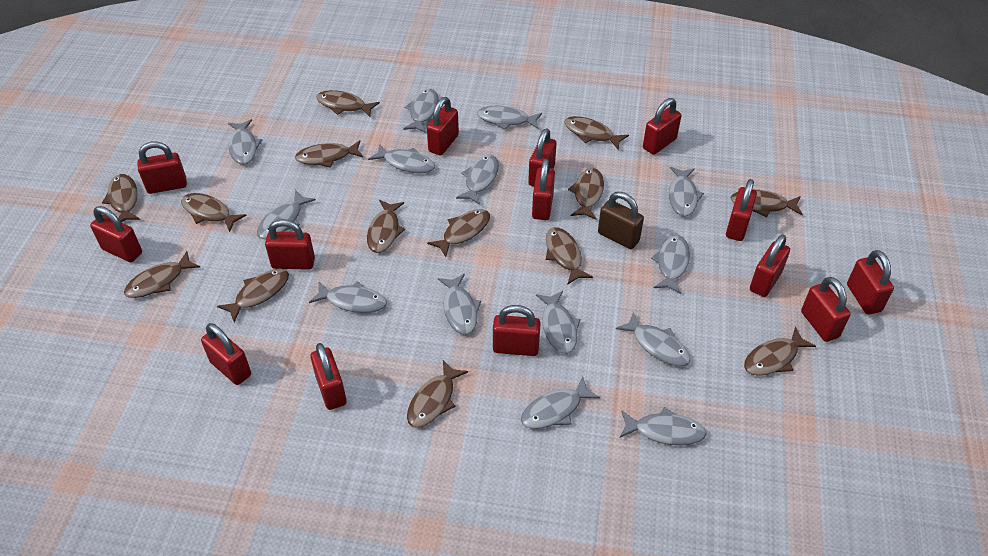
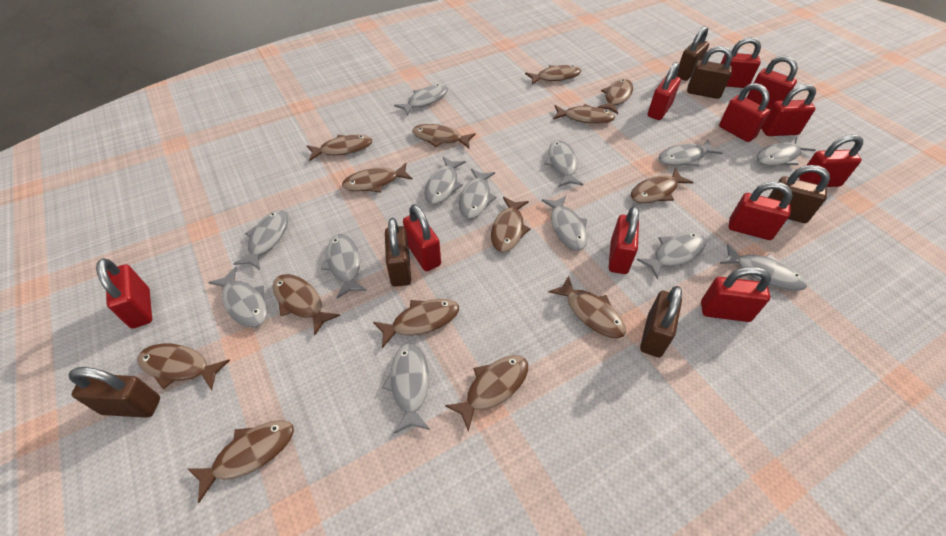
brown padlock: [598,192,644,249] = 1 -> [69,367,160,418] [385,218,411,287] [640,286,682,357] [677,26,709,81] [687,46,732,99] [768,165,830,223] = 6
grey fish: [228,119,262,165] [257,190,316,239] [309,281,387,313] [368,144,435,173] [403,89,439,133] [438,274,481,335] [456,155,499,205] [477,106,542,130] [521,376,600,429] [536,291,581,354] [616,312,690,366] [620,407,707,445] [651,235,690,294] [669,167,704,217] = 14 -> [208,267,267,327] [233,210,288,270] [321,234,367,298] [382,343,430,433] [394,84,448,116] [424,157,466,204] [459,169,497,219] [542,195,587,250] [544,140,584,187] [637,232,706,279] [659,140,723,166] [719,244,807,291] [757,136,816,166] = 13
red padlock: [90,206,142,262] [137,141,187,194] [201,323,251,385] [265,219,315,270] [310,343,347,410] [427,97,459,155] [493,305,541,356] [528,128,557,187] [532,159,555,220] [643,98,681,155] [726,179,757,241] [750,235,790,297] [801,277,851,342] [847,250,894,315] = 14 -> [96,258,152,329] [403,204,441,271] [609,206,639,274] [648,62,681,120] [701,267,771,322] [719,83,770,142] [721,37,761,88] [729,182,793,240] [747,55,798,110] [761,84,816,136] [799,134,863,187] = 11

